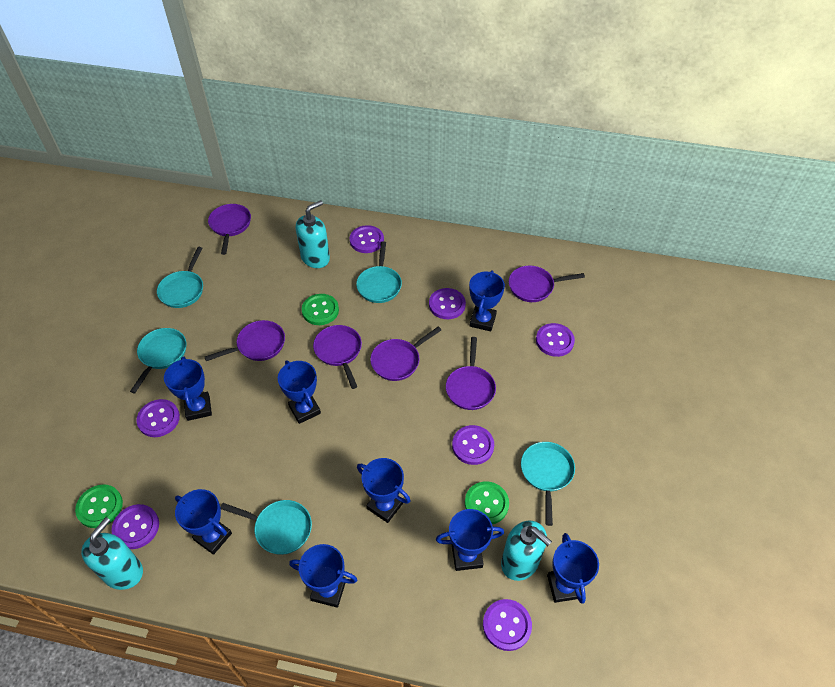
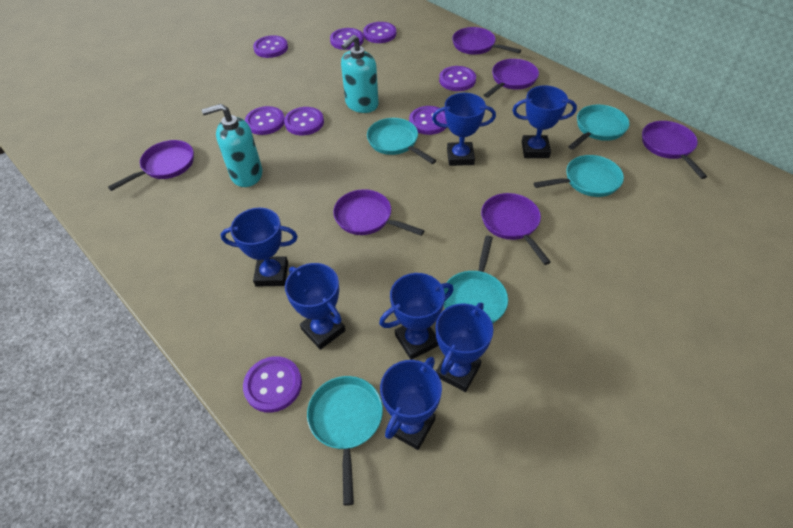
blue trophy: [164,357,212,421] [175,489,232,555] [278,360,321,424] [289,544,357,608] [357,458,411,523] [436,509,504,571] [469,270,505,332] [547,533,599,604] = 8 -> [221,208,298,287] [285,263,345,350] [379,273,454,360] [380,357,442,450] [432,93,496,166] [436,303,494,392] [513,85,577,158] = 7
green button: [75,484,123,528] [302,294,339,325] [465,481,509,524] = 3 -> none = 0
purple button: [111,504,159,549] [136,399,180,437] [349,225,384,253] [429,288,466,319] [452,425,494,465] [483,599,532,651] [536,323,575,357] = 7 -> [243,356,302,413] [245,106,284,135] [253,35,288,58] [284,107,324,135] [330,28,364,50] [363,22,396,43] [409,106,447,135] [439,66,476,91] = 8
turquoise soap dispenser: [81,517,143,590] [296,200,330,268] [501,521,552,581] = 3 -> [202,104,262,187] [341,35,379,113] = 2

